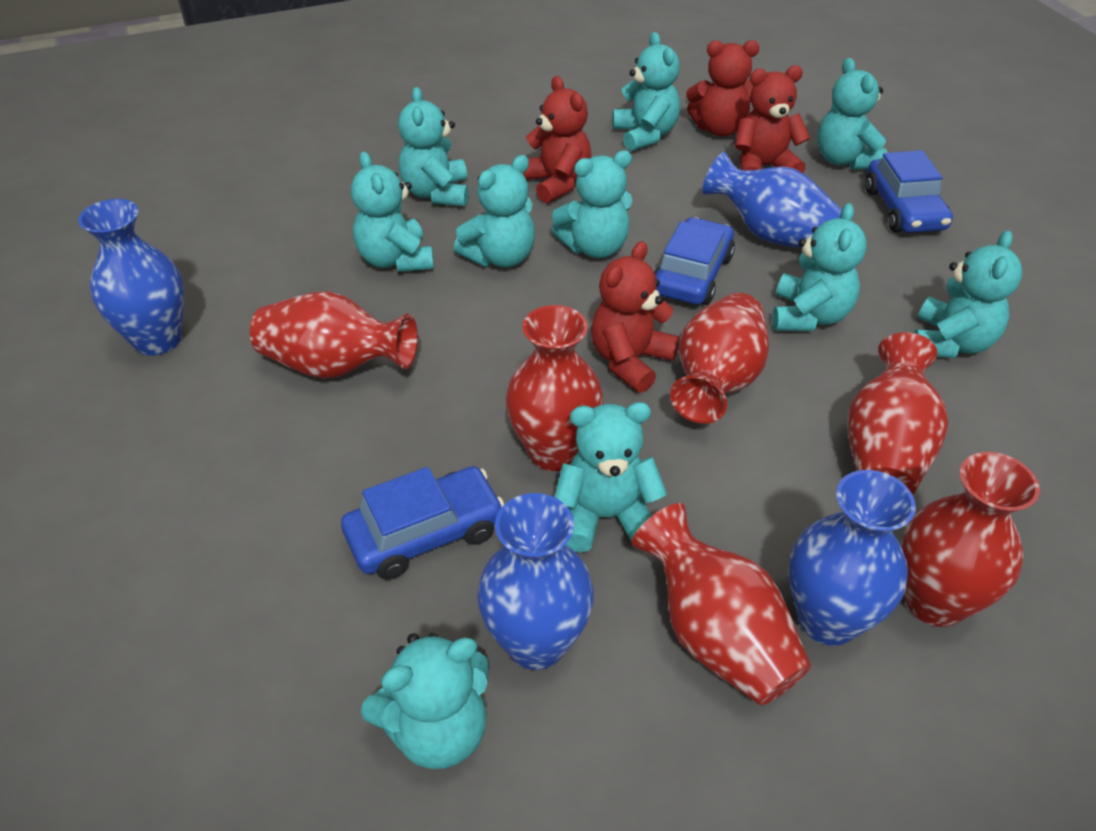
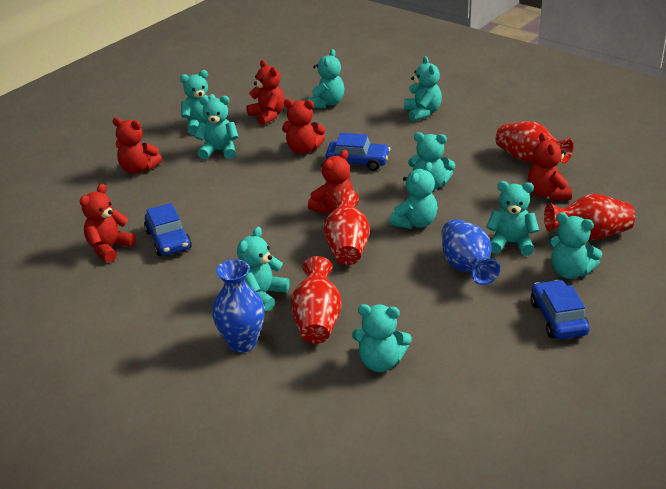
blue vase: [78,199,184,356] [477,493,594,670] [702,152,842,248] [789,470,916,646] = 4 -> [212,259,265,353] [442,219,500,285] = 2
red teddy bear: [523,76,591,203] [591,241,680,393] [686,40,759,136] [735,65,810,173] = 4 -> [80,184,136,262] [112,117,162,174] [246,60,285,126] [282,99,325,154] [308,150,354,214] [528,133,572,200] = 6
red vase: [250,292,418,379] [506,305,603,471] [631,503,811,706] [670,293,769,424] [848,332,948,495] [901,452,1040,627] = 6 -> [291,256,342,344] [324,189,370,265] [496,121,574,163] [544,194,635,240] = 4

